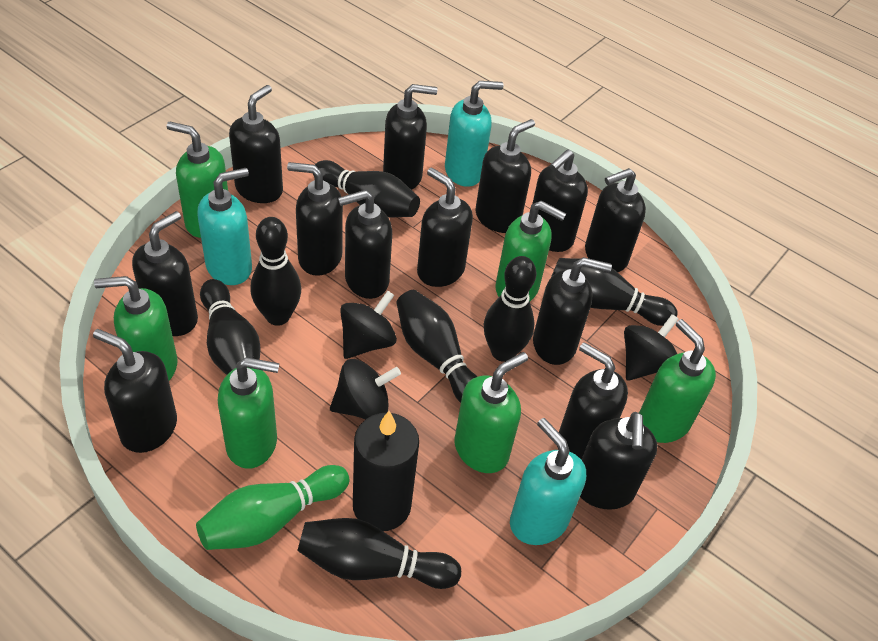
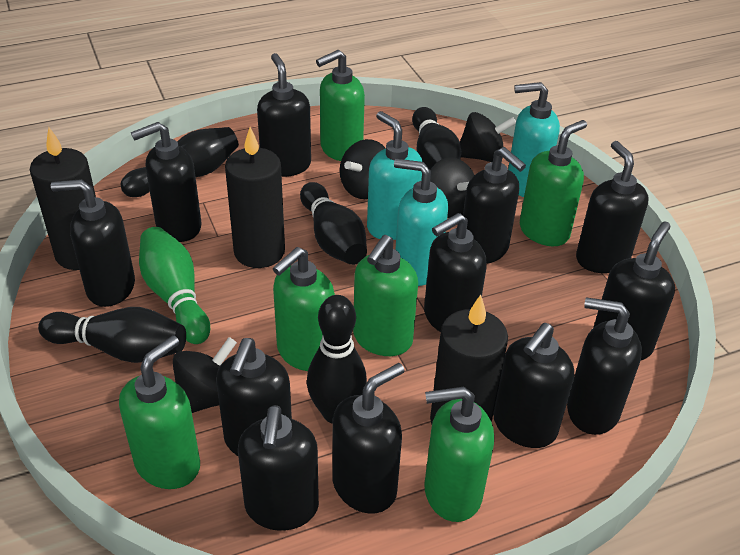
black bowling pin: [200,279,261,375] [250,217,301,326] [297,518,461,589] [313,160,420,217] [396,290,477,403] [484,256,537,362] [551,258,678,326] = 7 -> [38,307,186,363] [120,127,239,197] [300,182,367,265] [307,295,367,423] [412,107,461,170] = 5
black candle: [353,411,419,531] = 1 -> [30,128,96,270] [225,127,285,268] [430,295,508,425] = 3
black soap dispenser: [93,329,177,453] [132,211,198,336] [229,85,283,203] [287,162,343,276] [338,190,392,299] [383,84,437,190] [417,168,473,287] [475,119,535,233] [532,149,588,252] [533,257,612,365] [557,342,628,460] [580,412,657,510] [585,168,646,272] = 13 -> [51,179,135,307] [131,122,202,242] [216,338,292,456] [238,405,319,531] [257,53,311,177] [332,363,404,514] [424,213,487,332] [463,147,526,264] [493,323,574,448] [567,297,642,435] [576,141,649,273] [593,222,675,360] = 12
black spinning top: [330,359,401,420] [340,291,397,359] [624,314,679,381] = 3 -> [173,337,237,413] [340,139,386,199] [430,157,475,218] [460,112,516,162] = 4

